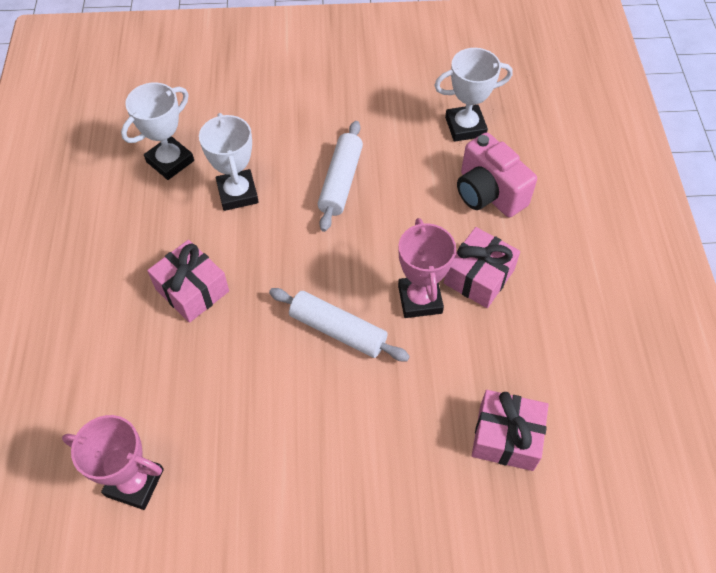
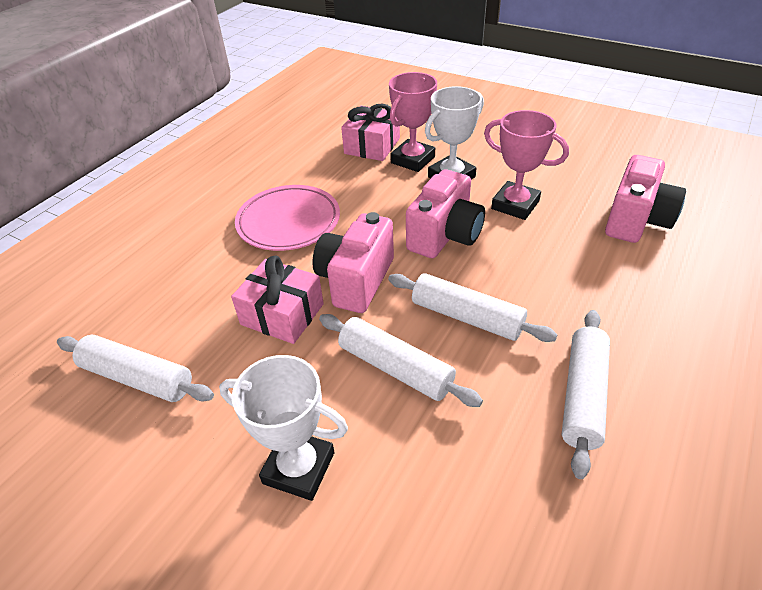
pink camera: [457,132,537,217] = 1 -> [312,212,394,313] [406,169,485,258] [605,155,686,243] = 3
pink gift: [147,240,229,323] [444,227,520,308] [472,390,548,471] = 3 -> [231,255,324,344] [341,104,400,161] = 2
pink plate: none = 0 -> [235,185,340,251] = 1
white rolling pin: [269,288,410,361] [318,121,363,232] = 2 -> [57,335,214,402] [319,314,483,407] [388,273,557,342] [562,310,610,479] = 4
white trophy: [121,82,194,180] [199,113,259,211] [434,48,513,142] = 3 -> [219,355,348,501] [425,86,484,179] = 2

